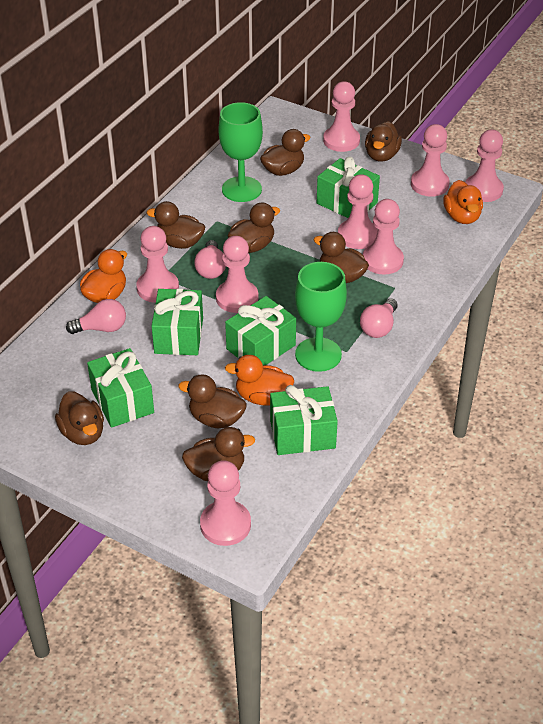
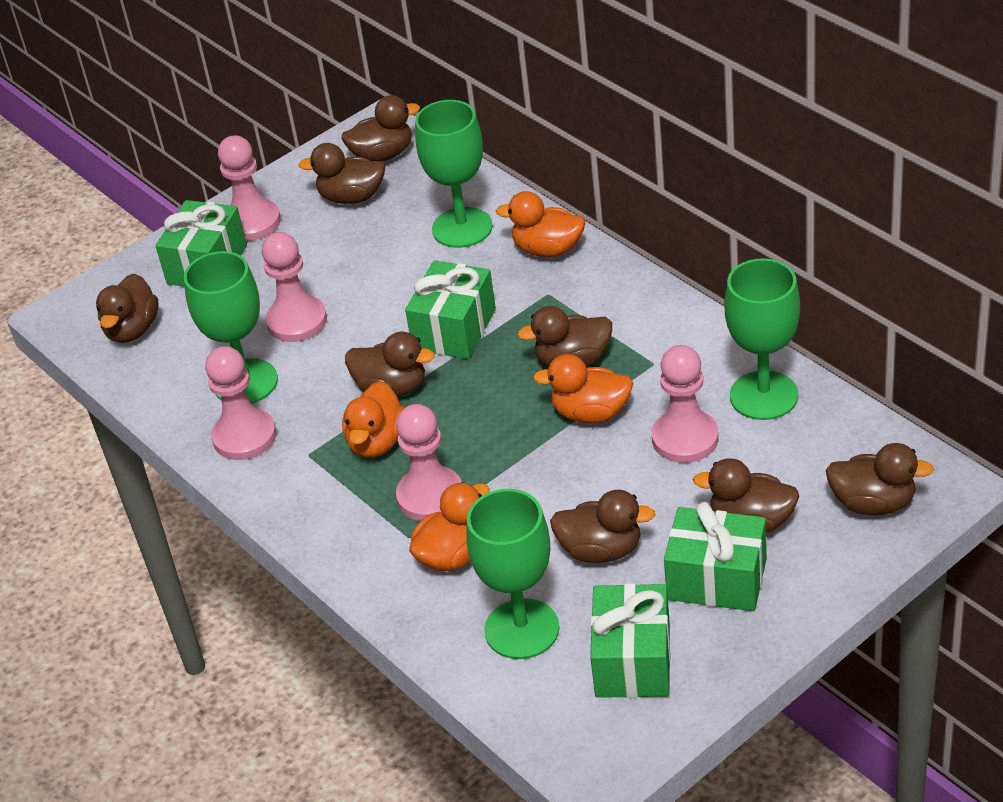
green gift: [87,348,154,428] [152,289,203,355] [225,296,296,365] [270,385,338,455] [317,157,380,218] = 5 -> [155,200,247,287] [405,260,496,359] [590,583,671,698] [664,502,767,611] = 4
green goblet: [219,102,263,202] [295,262,347,372] = 2 -> [184,251,278,404] [415,100,493,248] [466,489,559,659] [724,258,800,420] = 4
orange duck: [80,249,127,303] [225,355,294,406] [443,180,483,224] = 3 -> [342,381,405,458] [409,482,490,571] [496,191,585,257] [533,354,633,423] = 4
pink light bulb: [66,299,126,334] [194,240,226,279] [360,299,398,338] = 3 -> none = 0
pink pawn: [136,226,179,303] [200,460,251,546] [216,236,258,313] [323,81,360,152] [338,174,378,249] [363,199,404,275] [411,124,450,197] [465,129,504,202] = 8 -> [205,346,276,460] [218,135,281,241] [262,232,327,342] [396,404,462,521] [652,345,719,463] = 5

